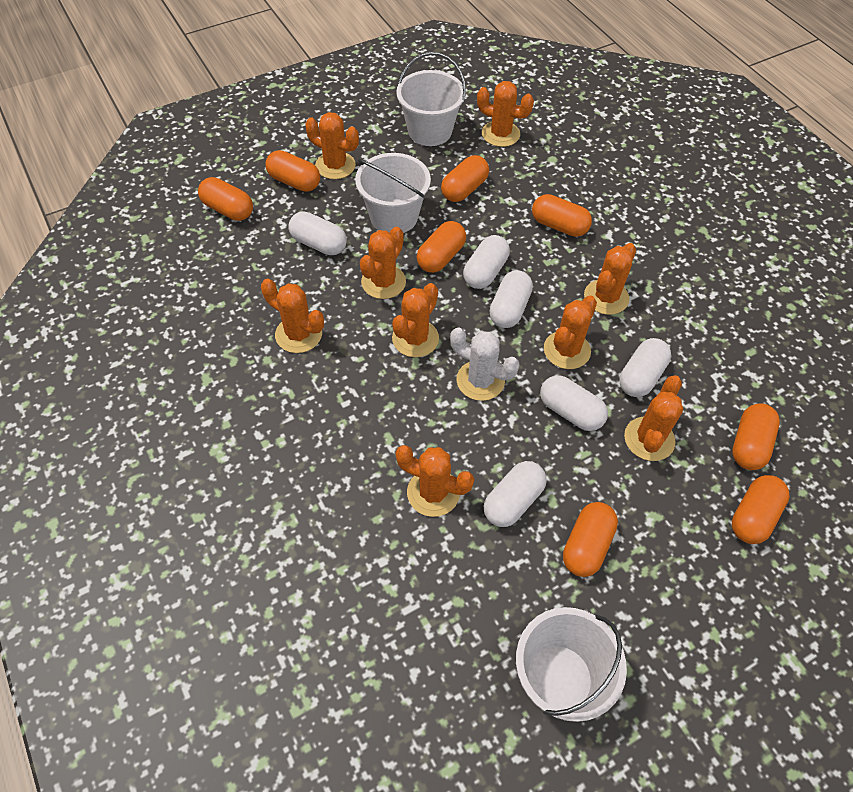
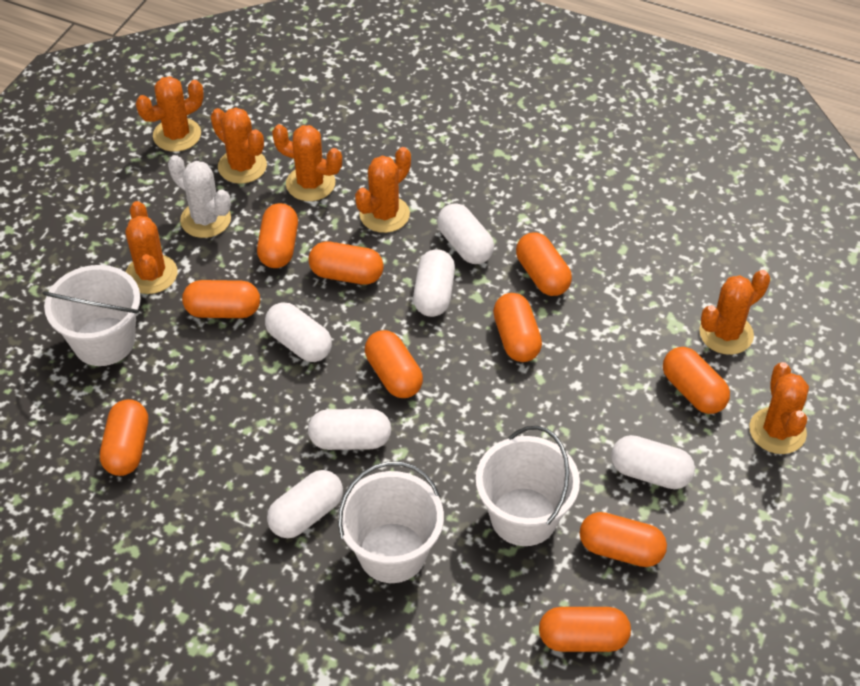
orange cactus: [261,279,324,353] [305,112,359,179] [360,227,406,299] [392,283,439,357] [396,445,474,517] [477,81,534,147] [544,296,597,369] [584,243,636,315] [624,375,683,461] = 9 -> [125,201,178,294] [136,76,204,152] [211,107,267,184] [272,124,342,201] [355,147,411,233] [699,270,770,355] [749,362,809,454] = 7
orange capsule: [198,177,253,221] [265,150,320,192] [417,221,466,273] [441,155,489,202] [532,194,592,237] [563,502,618,577] [732,403,780,470] [732,475,790,544] = 8 -> [100,399,148,476] [182,280,260,318] [257,203,298,268] [308,242,384,285] [365,330,423,398] [493,293,542,362] [516,232,572,296] [539,607,631,652] [580,512,667,567] [663,347,730,414] = 10

